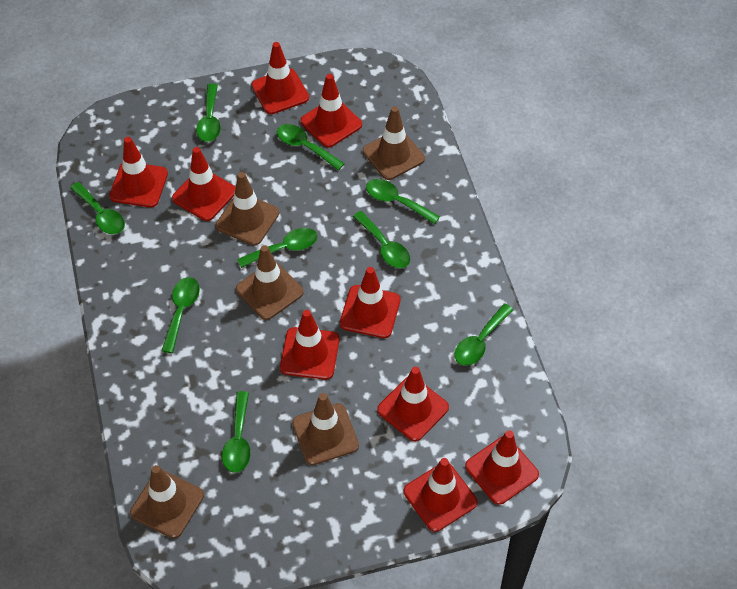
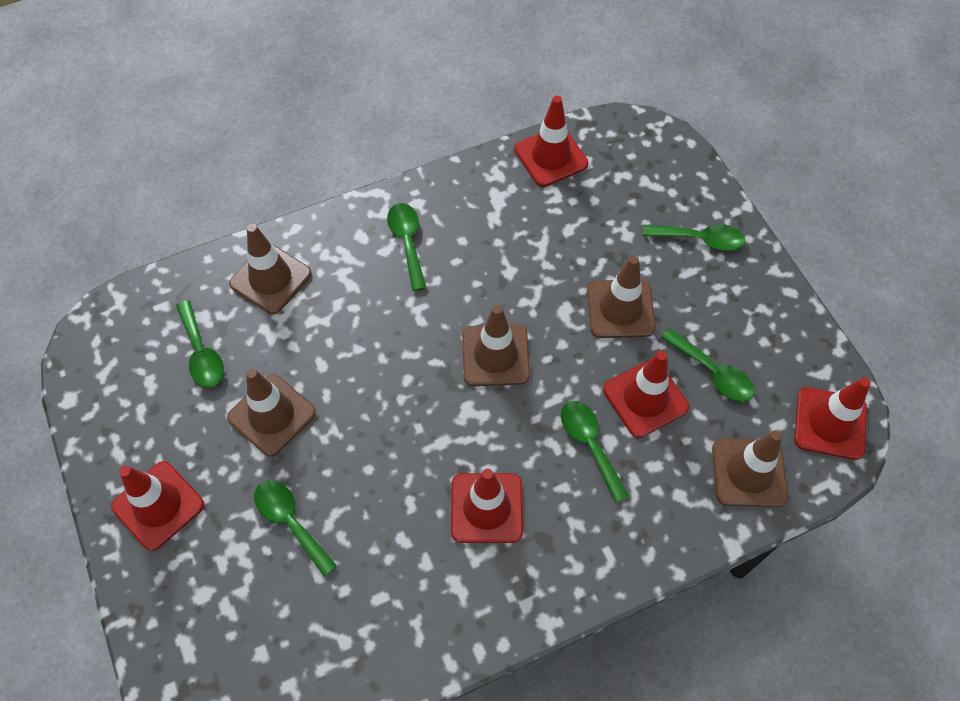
green spoon: [70,182,125,235] [161,277,200,353] [196,84,221,142] [222,391,251,473] [237,228,318,268] [277,124,345,170] [353,211,410,268] [366,179,440,224] [455,304,514,366] = 9 -> [176,300,224,388] [254,480,337,576] [387,203,426,291] [561,401,629,503] [643,224,745,251] [661,328,754,402] = 6
red traffic cone: [109,137,168,208] [172,147,236,221] [251,42,309,114] [280,310,339,380] [300,74,362,148] [340,267,400,338] [377,367,449,441] [404,458,477,532] [465,430,539,505] = 9 -> [111,461,204,551] [451,469,523,543] [514,95,588,187] [603,351,689,438] [794,377,871,460] = 5

